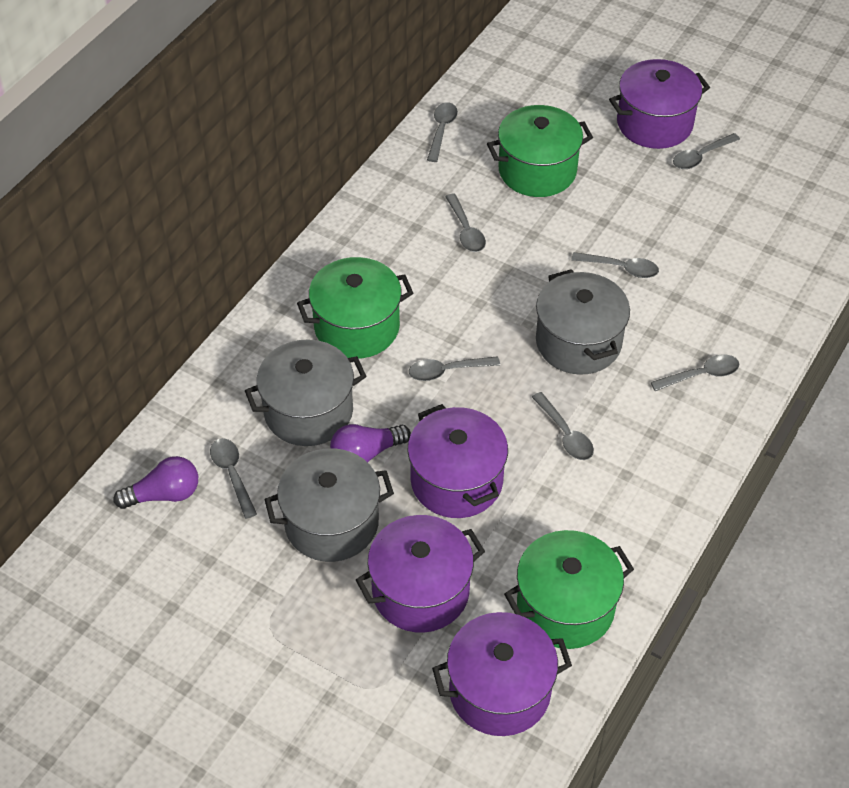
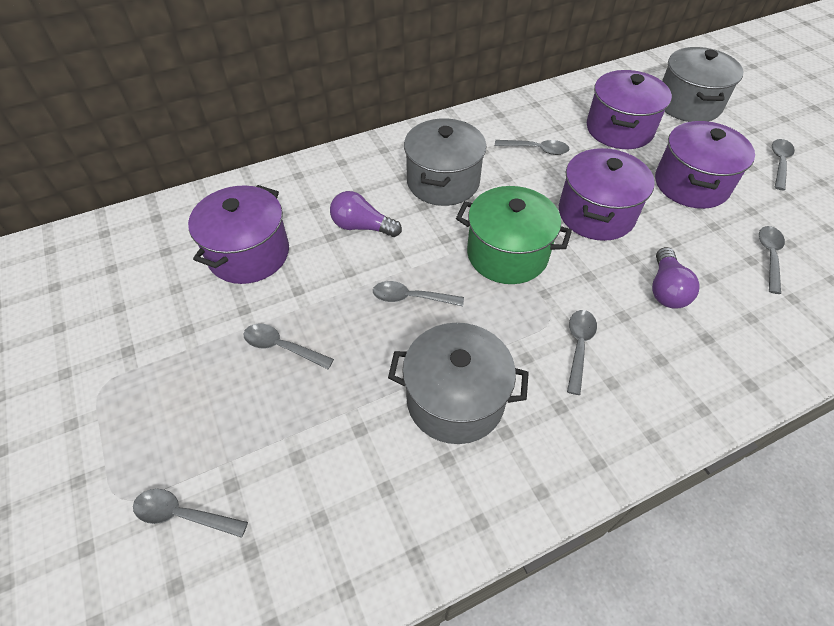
green pot: [297,257,413,359] [487,105,593,197] [504,530,634,649] = 3 -> [456,186,572,284] = 1
grey spoon: [210,438,257,519] [409,356,500,381] [427,102,458,162] [445,194,486,252] [532,392,594,460] [571,252,659,278] [651,354,739,391] [673,133,740,169] = 8 -> [133,489,248,538] [244,324,334,369] [373,281,464,306] [495,140,569,155] [567,310,597,395] [759,226,785,294] [772,139,795,190] = 7

